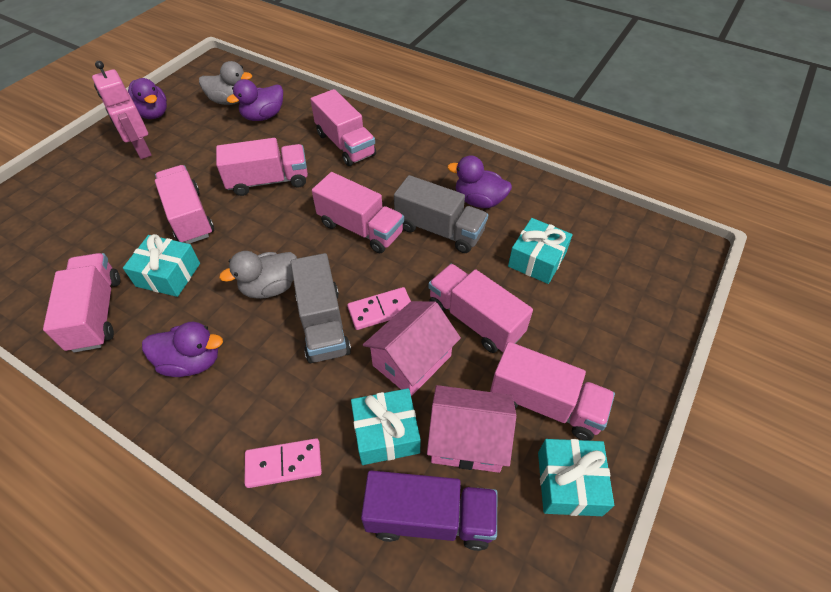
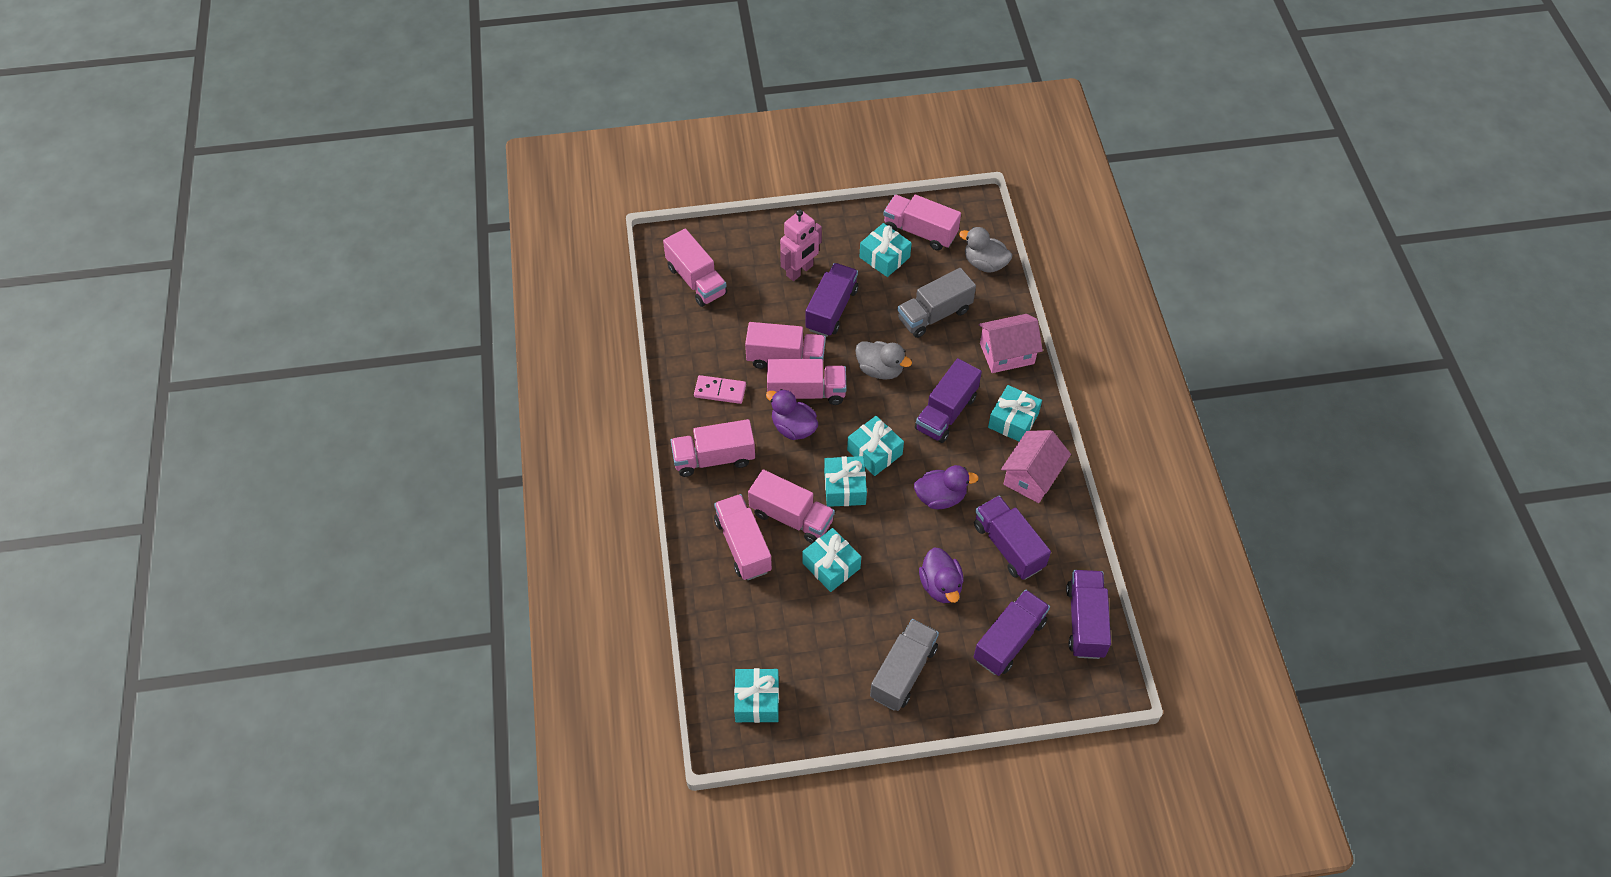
pink domino: [245,438,322,488] [347,287,411,330] = 2 -> [694,375,746,404] = 1
purple duck: [128,78,167,119] [142,322,223,377] [227,79,283,121] [447,156,512,208] = 4 -> [766,389,818,440] [914,465,979,509] [919,547,964,603] = 3
purple truck: [361,470,497,551] = 1 -> [806,263,858,337] [915,358,982,443] [974,496,1051,580] [974,589,1050,676] [1066,570,1111,659] = 5
turquoise gift: [123,234,200,297] [351,388,421,465] [508,218,573,284] [538,439,614,516] = 4 -> [734,668,779,723] [802,528,861,592] [824,456,867,507] [847,416,904,476] [859,223,912,277] [988,385,1042,441] = 6

